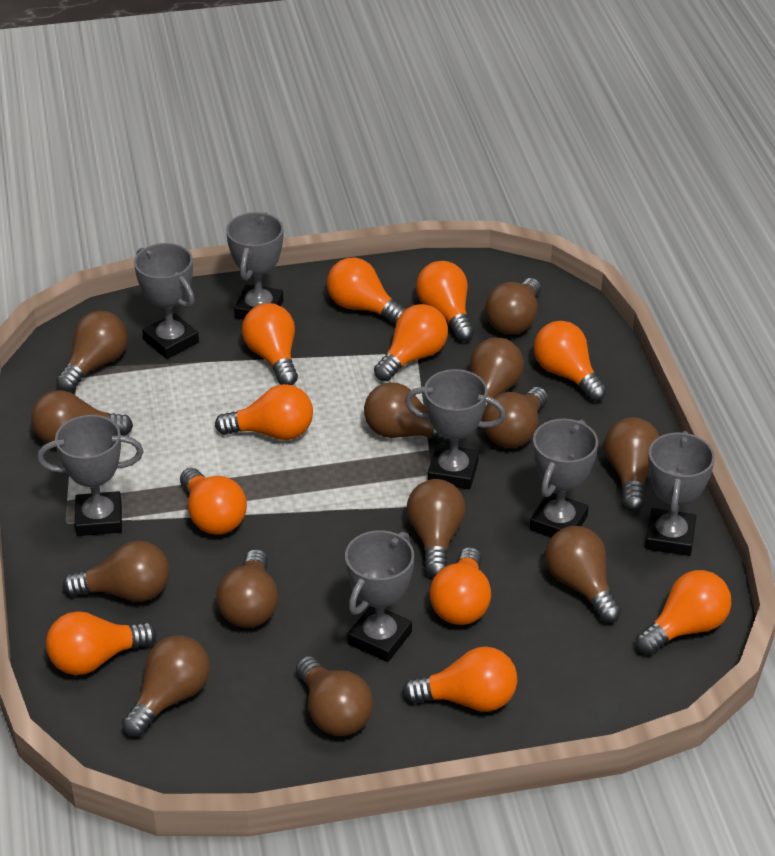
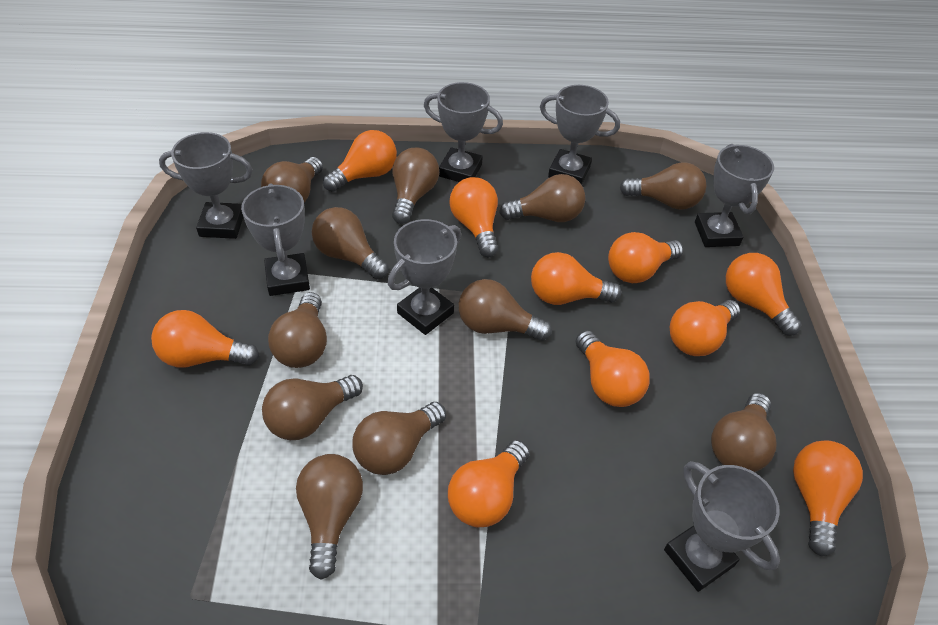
brown light bulb: [31,390,133,443] [56,311,128,392] [63,541,169,602] [122,635,210,737] [216,549,278,628] [296,656,373,736] [364,382,450,445] [407,479,466,578] [470,338,524,421] [482,387,548,448] [485,278,541,334] [545,526,621,623] [604,417,660,511] = 13 -> [261,157,323,202] [262,375,363,440] [268,292,327,368] [296,454,363,580] [312,207,388,279] [352,402,446,475] [392,148,439,224] [459,279,552,341] [499,174,585,222] [619,162,706,210] [711,393,777,472] = 11
orange light bulb: [46,611,157,675] [180,468,247,535] [215,384,313,440] [242,303,298,385] [327,258,406,325] [374,304,448,381] [402,647,517,712] [416,261,474,341] [429,547,491,625] [534,321,607,401] [636,570,731,655] = 11 -> [151,310,259,368] [323,130,397,192] [448,440,530,527] [450,177,498,257] [531,252,622,305] [575,331,650,407] [608,232,683,283] [670,300,740,356] [726,253,801,336] [793,440,863,556] = 10

